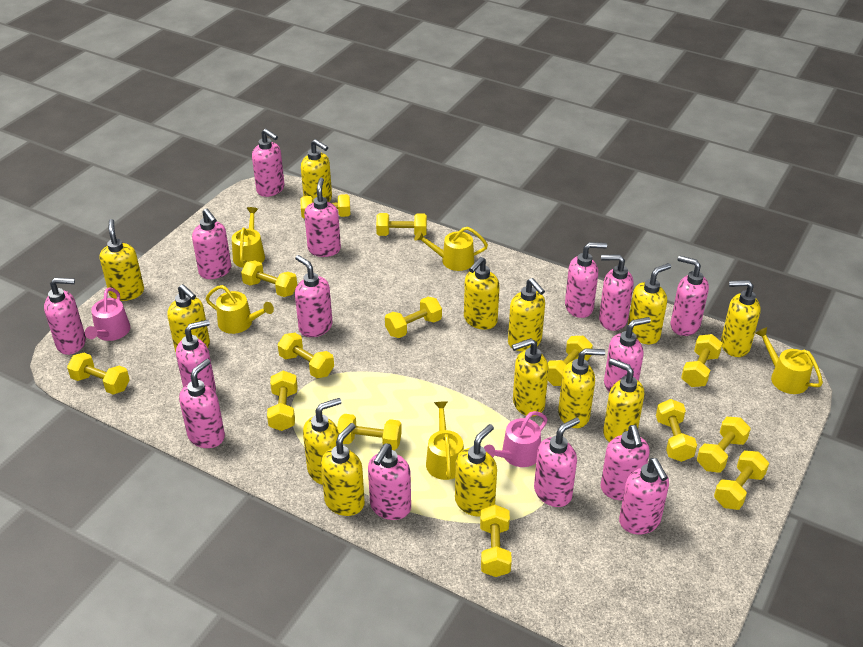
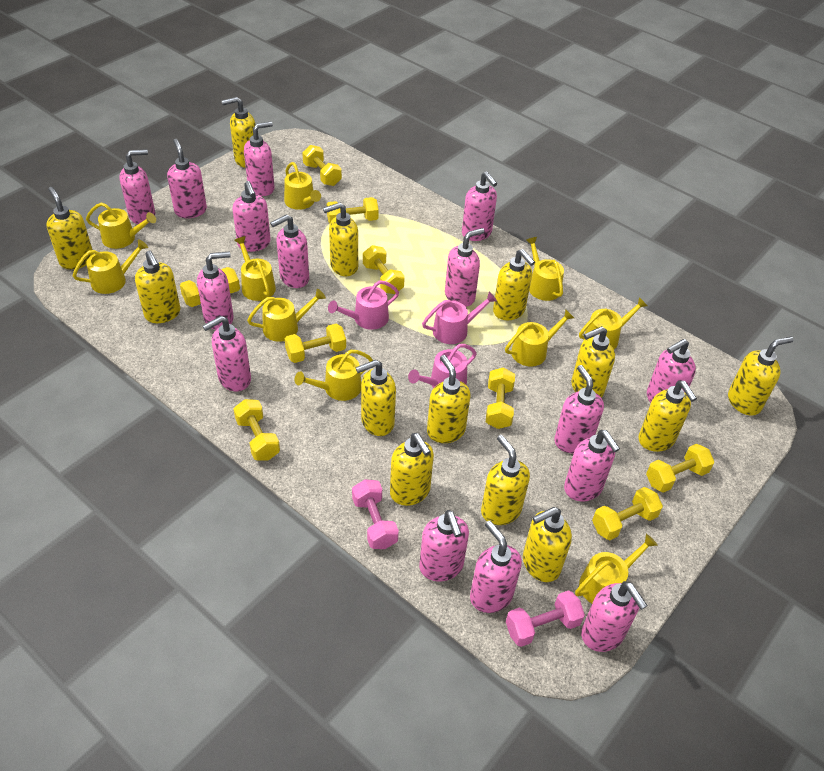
pink dumbbell: none = 0 -> [352,479,399,549] [506,590,585,647] = 2
pink watering can: [85,287,130,341] [484,411,548,467] = 2 -> [328,280,399,330] [408,344,477,388] [422,292,497,344] = 3
yellow dumbbell: [67,353,130,395] [241,260,297,297] [267,371,298,431] [278,333,334,378] [300,194,350,218] [337,414,402,450] [376,213,427,236] [385,297,442,338] [480,505,512,577] [548,336,593,386] [656,399,697,462] [681,334,723,387] [697,417,751,473] [714,451,769,510] = 14 -> [180,267,240,307] [234,399,280,460] [285,324,346,363] [302,145,342,186] [326,197,379,223] [363,245,405,294] [486,368,515,429] [592,487,663,540] [646,444,714,493] = 9
yellow watering can: [206,285,274,334] [232,207,265,268] [414,227,488,271] [426,401,464,480] [755,327,823,394] = 5 -> [73,239,148,294] [86,203,156,249] [234,236,276,301] [247,289,326,342] [284,162,321,210] [295,350,373,401] [505,309,574,367] [526,237,564,301] [575,534,658,604] [579,297,647,349] = 10

